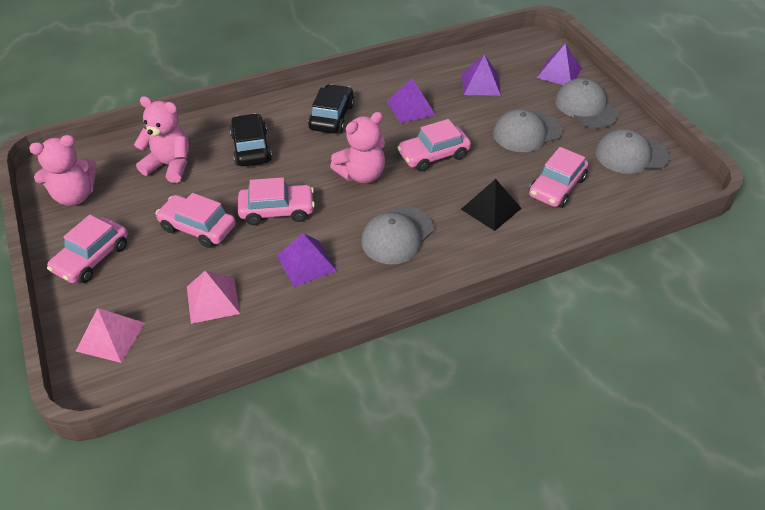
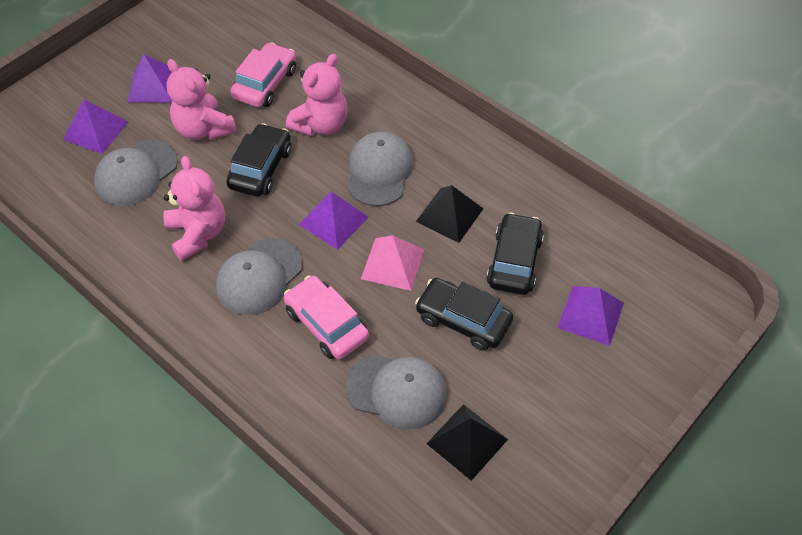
black car: [230,113,272,166] [308,84,354,133] = 2 -> [226,123,291,196] [415,278,513,351] [486,212,544,295] = 3
black pyramid: [461,179,522,231] = 1 -> [416,185,484,243] [426,404,508,481] = 2
pink car: [47,215,128,283] [155,193,236,248] [238,177,315,225] [397,119,471,172] [529,147,588,208] = 5 -> [230,43,296,107] [284,275,369,359] = 2
pink pyramid: [76,308,145,363] [187,271,240,324] = 2 -> [361,235,424,291] = 1

